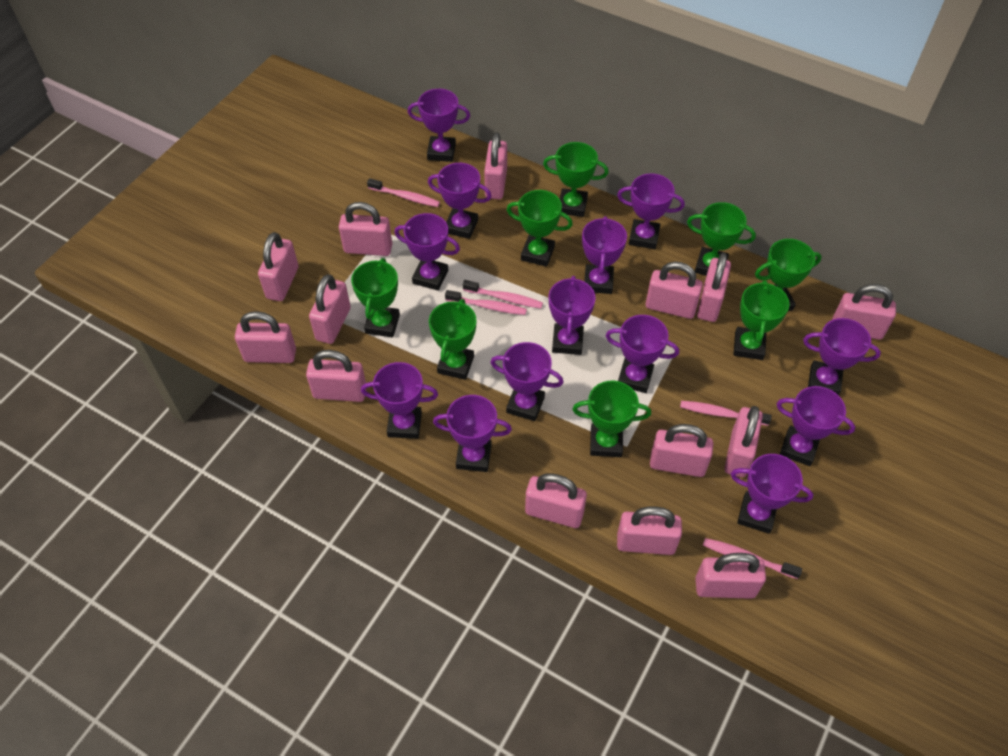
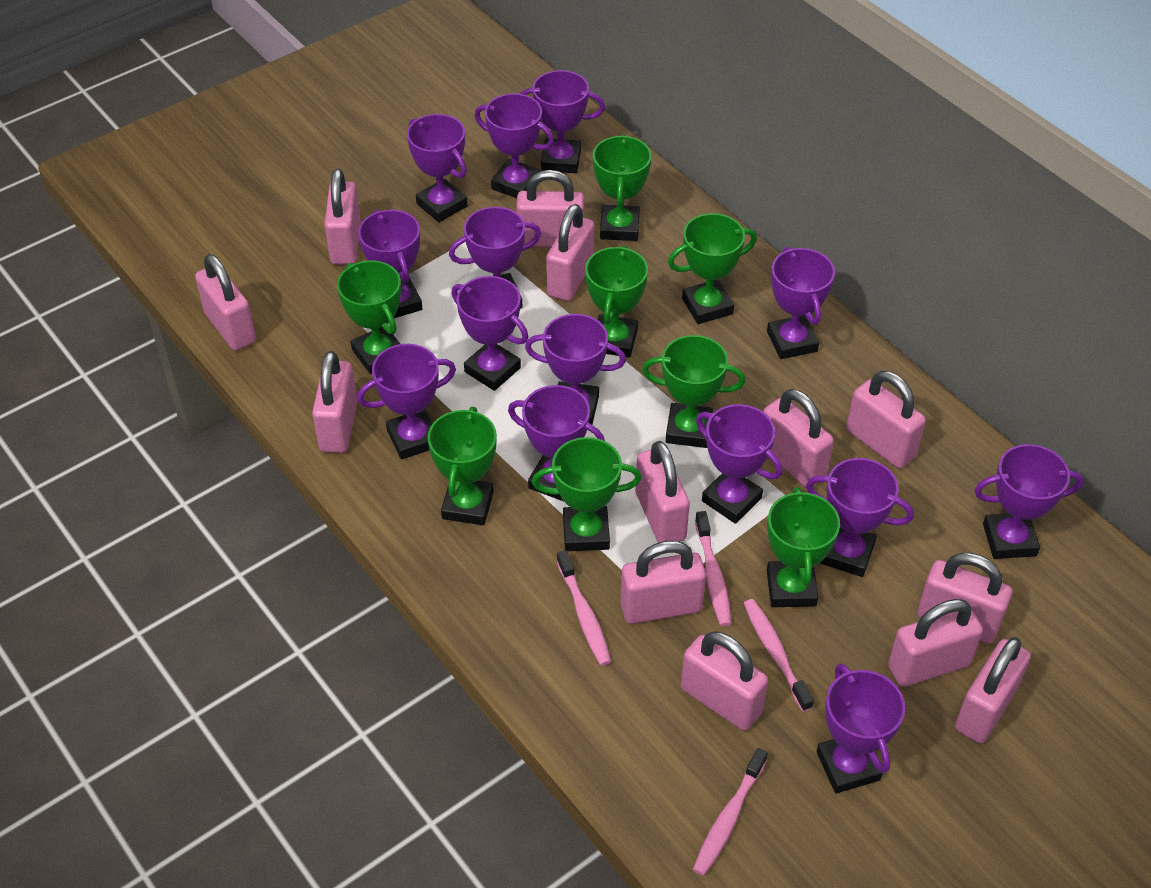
pink padlock: [235,311,296,363] [258,232,299,301] [306,350,367,402] [309,274,351,344] [339,202,392,256] [484,132,507,199] [525,473,587,528] [617,507,682,555] [646,262,703,319] [650,424,713,477] [695,553,766,599] [697,253,731,322] [724,406,763,477] [833,284,896,340] = 14 -> [195,254,256,351] [312,351,358,453] [324,169,361,265] [516,170,584,247] [546,204,594,301] [621,540,706,624] [635,441,690,543] [681,631,768,731] [763,389,834,487] [846,371,926,468] [888,599,983,687] [917,553,1012,644] [955,637,1031,743] = 13
pink toothbrush: [367,178,440,207] [445,290,527,315] [463,280,543,308] [680,401,772,426] [703,538,802,579] = 5 -> [557,550,611,666] [693,748,768,876] [695,511,732,626] [744,599,814,712] = 4
purple trophy: [361,362,438,439] [394,213,460,291] [408,89,470,162] [428,163,492,239] [433,395,512,472] [490,342,564,421] [549,276,596,355] [582,216,627,294] [606,315,679,393] [617,173,685,249] [731,454,813,534] [777,386,856,466] [803,318,881,395] = 13 -> [357,344,456,459] [358,210,422,318] [407,114,468,222] [449,207,541,309] [452,276,528,391] [475,93,554,198] [508,385,605,501] [520,70,605,173] [525,314,626,425] [696,404,783,524] [767,247,835,359] [806,458,914,577] [816,664,905,793] [974,444,1083,559] = 14

